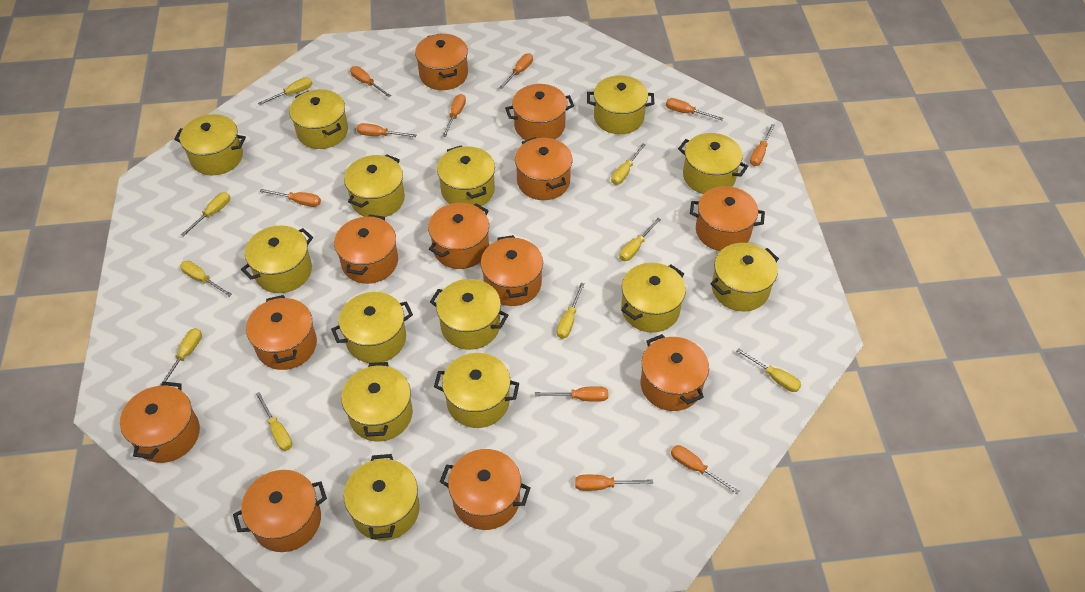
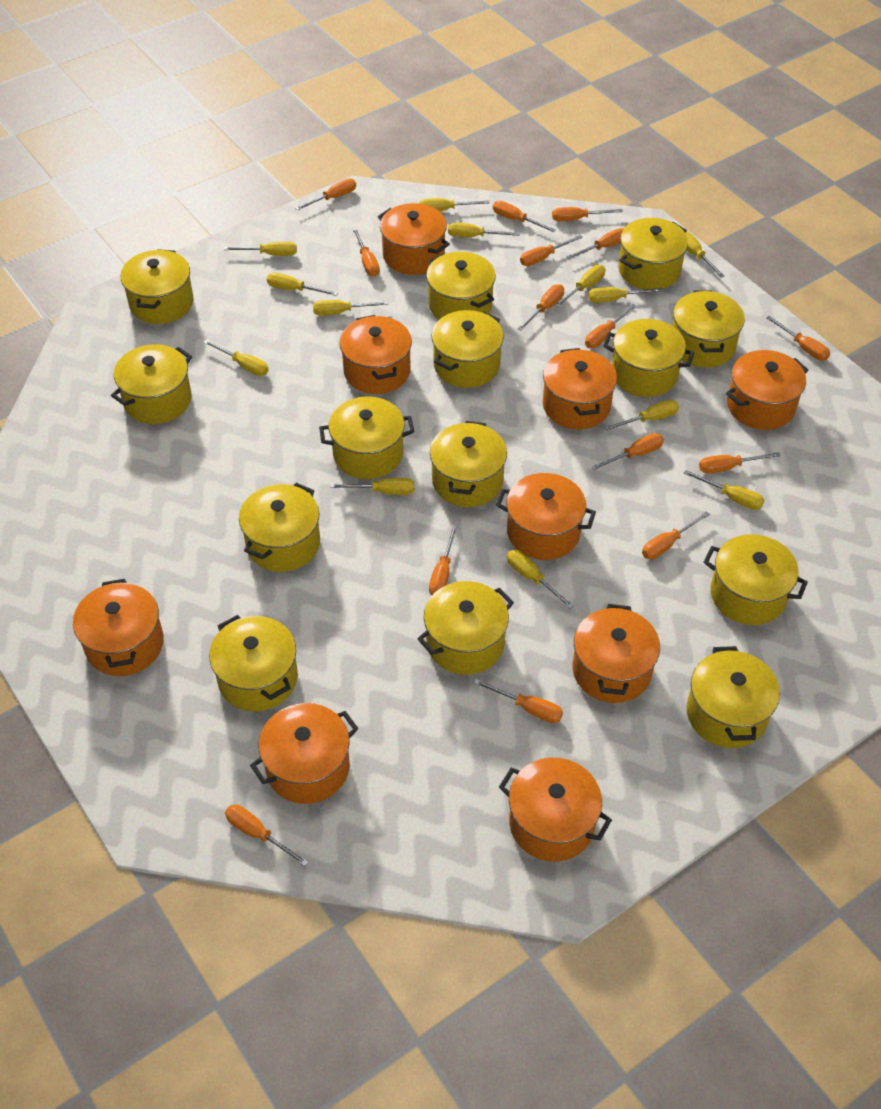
orange pot: [120,381,200,463] [233,470,327,552] [246,295,317,370] [334,214,398,284] [415,33,468,90] [428,203,489,269] [440,449,530,530] [481,235,543,306] [505,84,574,140] [515,137,573,200] [641,334,709,411] [690,186,765,251] = 12 -> [73,579,164,676] [250,703,358,804] [339,315,412,394] [378,203,450,275] [496,473,596,560] [499,758,612,862] [543,348,617,430] [573,604,660,703] [726,350,808,430] = 9
orange screwdriver: [260,189,321,207] [350,66,391,97] [357,123,416,137] [442,94,466,137] [499,53,533,90] [535,386,608,402] [575,475,653,491] [666,98,723,120] [671,445,739,494] [750,124,775,166] = 10 -> [225,804,309,866] [295,179,356,210] [352,227,380,277] [429,525,458,595] [474,679,563,723] [493,201,555,232] [517,284,564,331] [520,235,583,266] [552,207,623,221] [566,228,624,259] [585,304,636,348] [591,433,664,470] [642,511,710,559] [699,452,781,474] [766,316,830,361] = 15
yellow screwdriver: [159,328,202,386] [180,261,232,297] [181,192,230,237] [256,392,292,451] [258,77,312,105] [557,283,584,339] [611,143,646,185] [619,218,661,261] [736,348,801,392] = 9 -> [203,340,269,376] [224,242,297,256] [267,273,338,296] [313,300,389,315] [330,478,414,495] [419,198,489,211] [448,223,520,237] [507,550,574,609] [555,265,605,307] [588,287,663,303] [605,400,679,431] [684,470,764,510] [686,231,724,278] = 13

